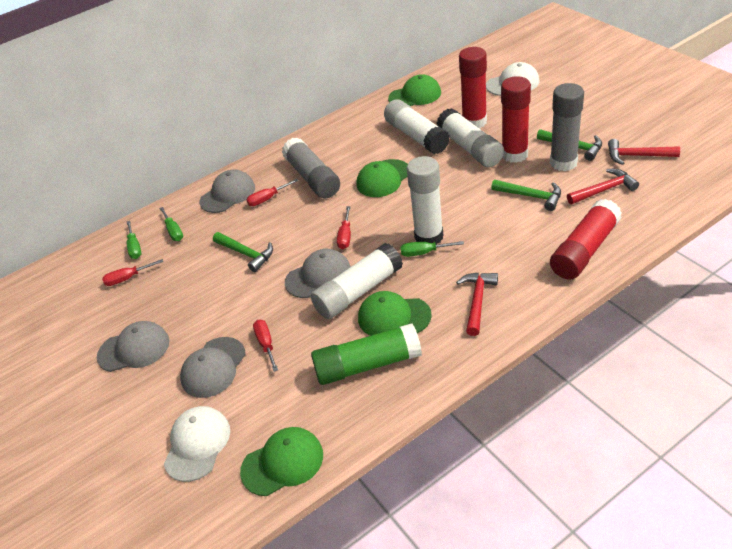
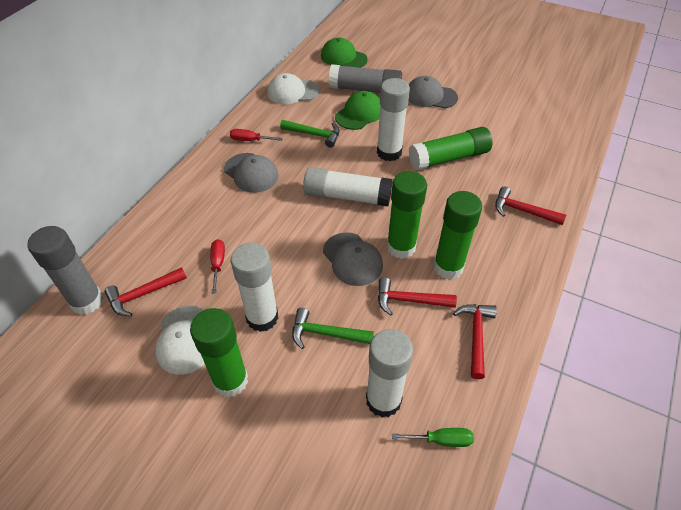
green cap: [240,427,323,496] [356,159,408,197] [358,291,432,336] [388,74,441,106] = 4 -> [321,37,368,68] [335,91,381,130] = 2
green glue stick: [311,323,422,385] = 1 -> [190,308,248,397] [387,171,427,259] [409,127,493,170] [433,191,482,279] = 4
green hammer: [213,232,273,272] [491,179,561,211] [537,129,602,161] = 3 -> [280,120,340,148] [292,308,374,349] = 2
green screwdriver: [127,221,141,259] [159,207,183,241] [401,241,464,257] = 3 -> [392,428,474,447] = 1
grey cap: [97,321,169,372] [180,337,246,398] [199,170,255,213] [285,249,351,298] = 4 -> [224,153,279,193] [323,232,383,286] [409,76,458,108] = 3
red glue stick: [459,47,487,128] [501,76,531,163] [550,199,622,279] = 3 -> none = 0
red hammer: [456,273,498,336] [567,169,639,204] [608,139,680,165] = 3 -> [104,267,187,316] [378,277,457,316] [453,304,497,379] [495,187,566,225] = 4
red screwdriver: [102,259,163,286] [246,179,298,206] [253,320,278,372] [337,206,351,249] = 4 -> [210,239,225,294] [230,129,283,141] = 2

